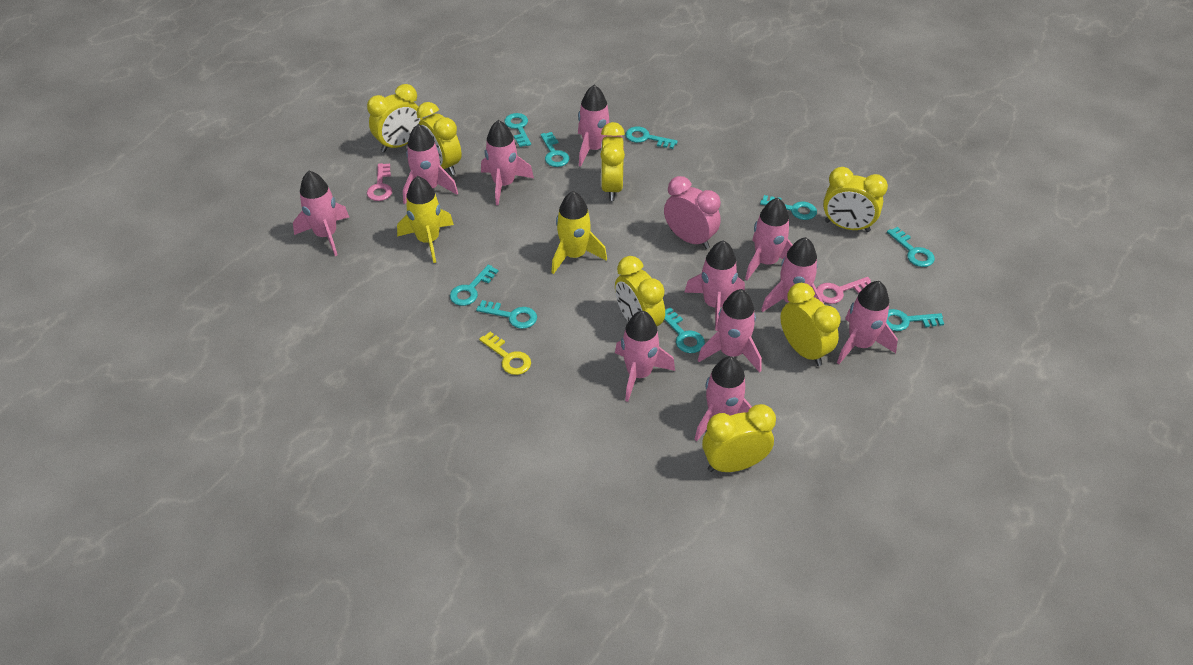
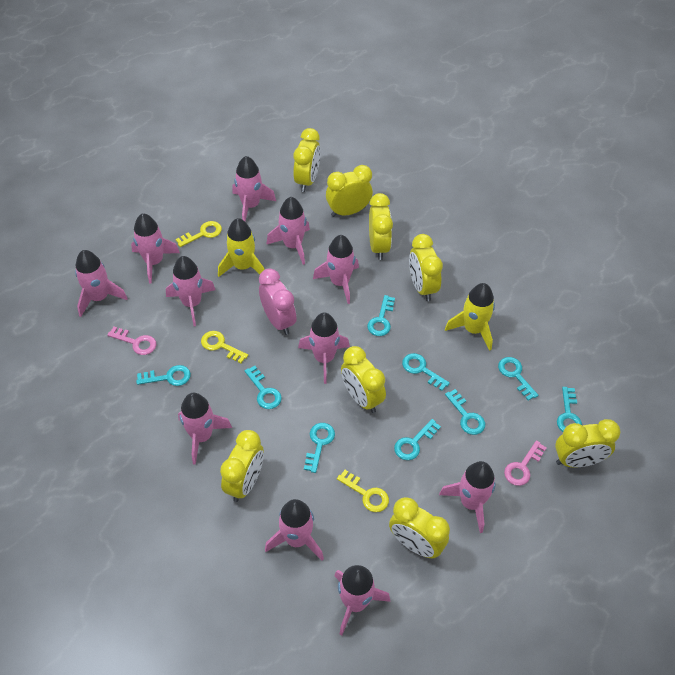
yellow clock: [367,84,422,153] [417,102,462,175] [600,122,625,201] [615,256,665,326] [702,404,776,472] [780,283,841,366] [823,167,888,232] = 7 -> [220,430,264,502] [293,128,321,192] [326,165,373,217] [341,346,386,413] [369,193,393,260] [389,497,450,558] [409,234,443,301] [555,419,621,467] = 8
yellow key: [479,332,531,375] = 1 -> [176,221,222,247] [201,331,248,363] [337,470,389,512] = 3

